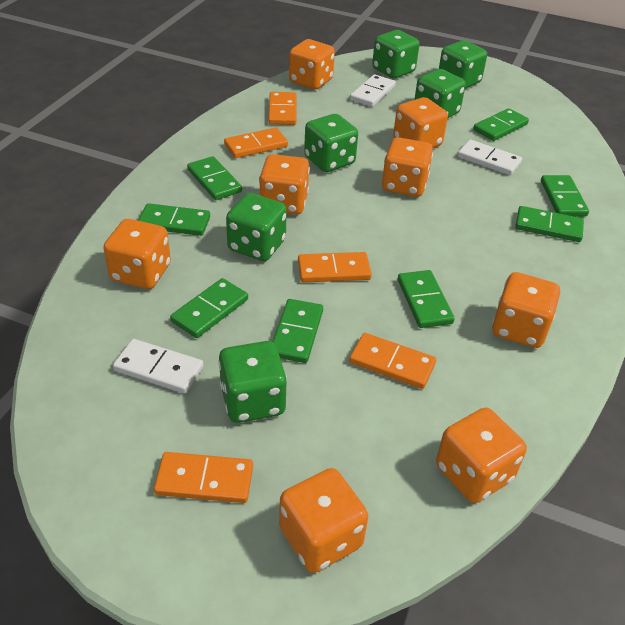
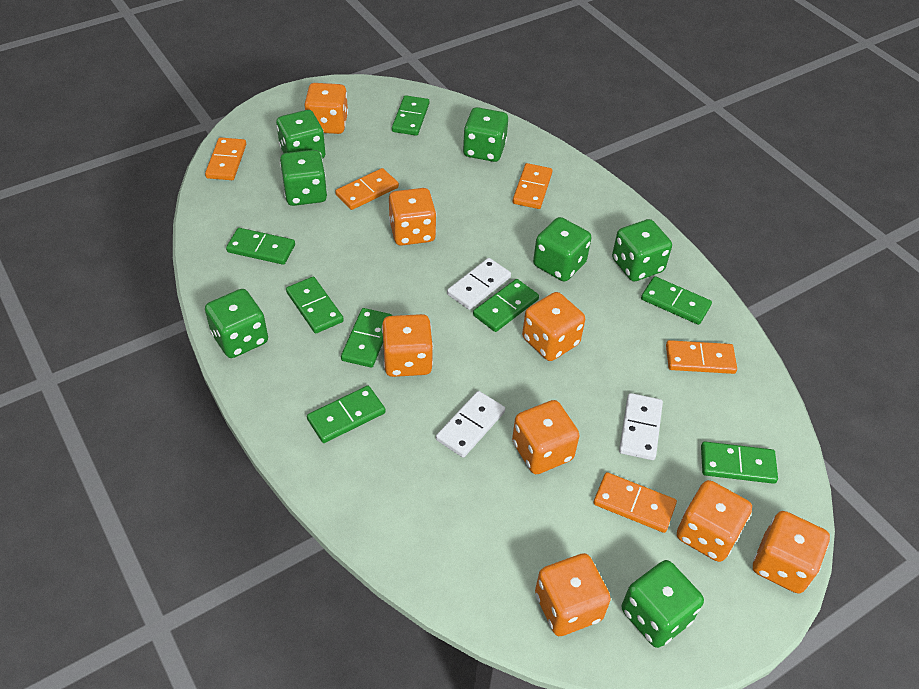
green dice: [218,341,287,423] [226,193,287,261] [304,114,358,172] [372,30,420,79] [414,69,466,118] [439,40,487,89] = 6 -> [205,289,268,358] [276,110,325,159] [280,150,327,206] [463,107,508,162] [533,217,591,282] [612,219,672,281] [622,560,704,648] = 7

